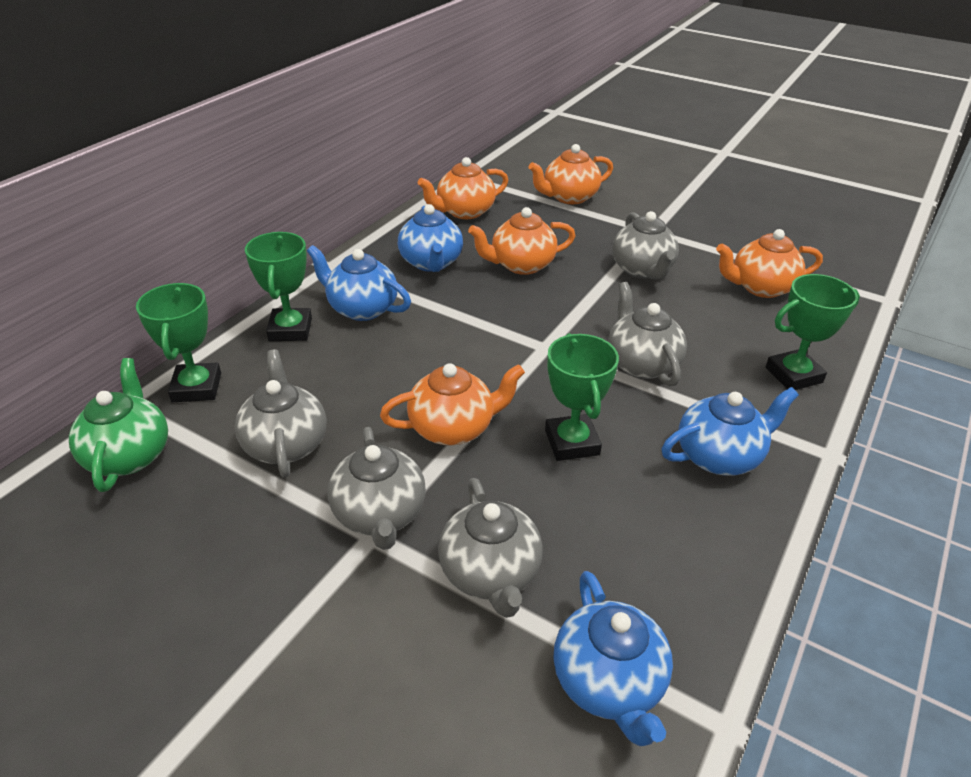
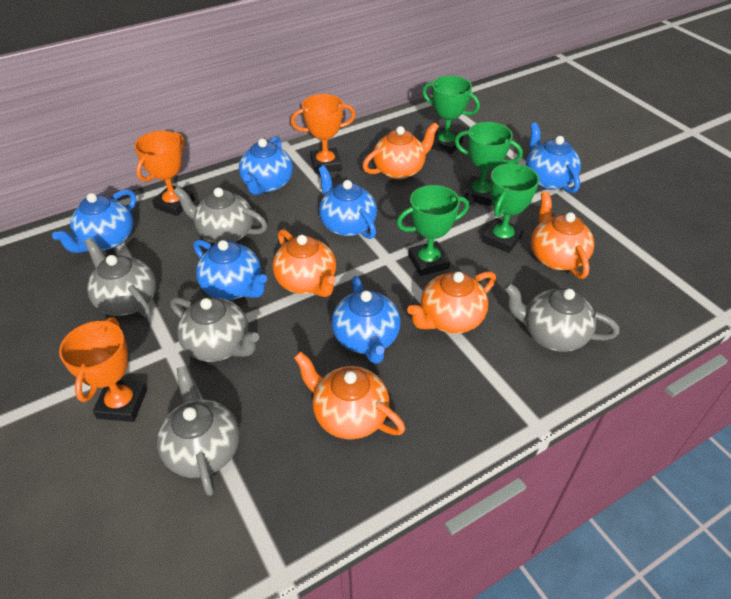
blue teapot: [307,245,411,321] [398,204,463,272] [554,571,673,746] [662,387,799,476] = 4 -> [52,189,136,253] [193,240,267,300] [239,136,293,195] [318,166,377,239] [332,276,401,364] [526,122,581,193] = 6
green teapot: [69,358,168,492] = 1 -> none = 0
orange trophy: none = 0 -> [59,317,147,422] [134,131,195,216] [291,94,356,174] = 3

